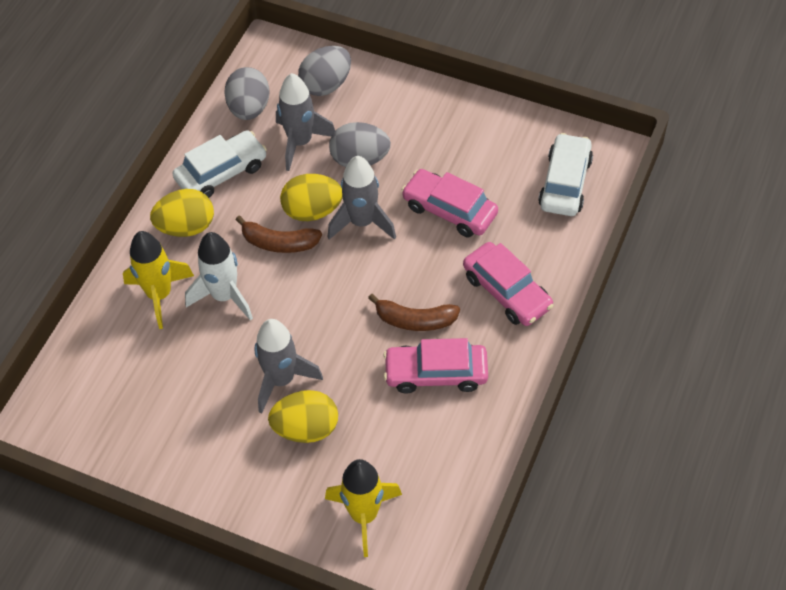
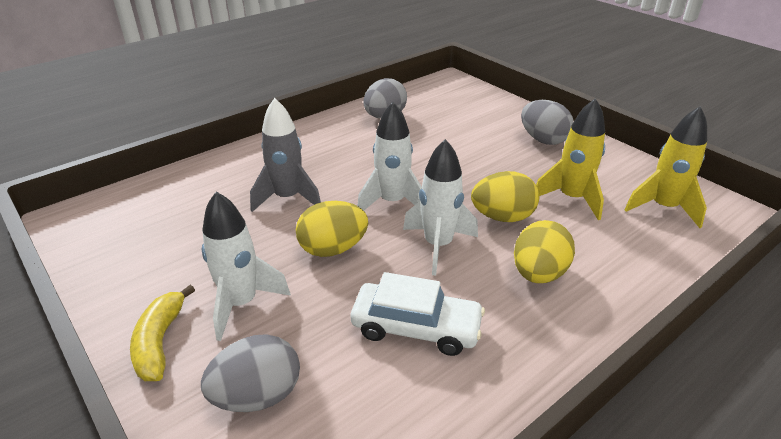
brown banana: [236,216,322,253] [368,294,460,331] = 2 -> none = 0
grey rocket: [254,319,323,413] [276,73,335,171] [328,156,396,240] = 3 -> [250,98,321,212] = 1
pink car: [384,338,488,394] [402,169,498,237] [463,242,554,326] = 3 -> none = 0
white car: [172,130,267,198] [538,133,593,216] = 2 -> [351,272,485,356] = 1
white rocket: [185,232,253,321] = 1 -> [202,191,291,341] [357,102,422,211] [403,139,478,275] = 3
yellow banana: none = 0 -> [130,285,195,381] = 1

